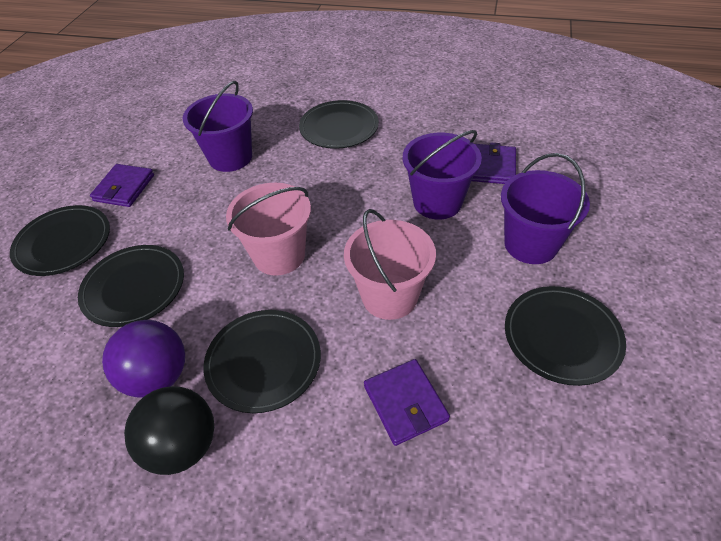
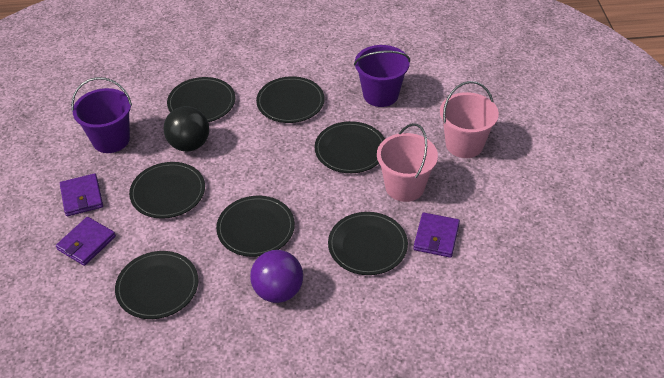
black plate: [10,205,110,276] [78,245,184,327] [203,310,321,413] [299,100,379,149] [505,286,626,386] = 5 -> [115,251,198,319] [129,162,205,219] [167,77,235,122] [216,196,295,257] [256,76,325,123] [314,121,385,173] [328,212,408,275] = 7
purple bucket: [182,81,253,172] [403,130,482,220] [501,153,590,264] = 3 -> [71,77,132,153] [354,45,410,107] = 2

